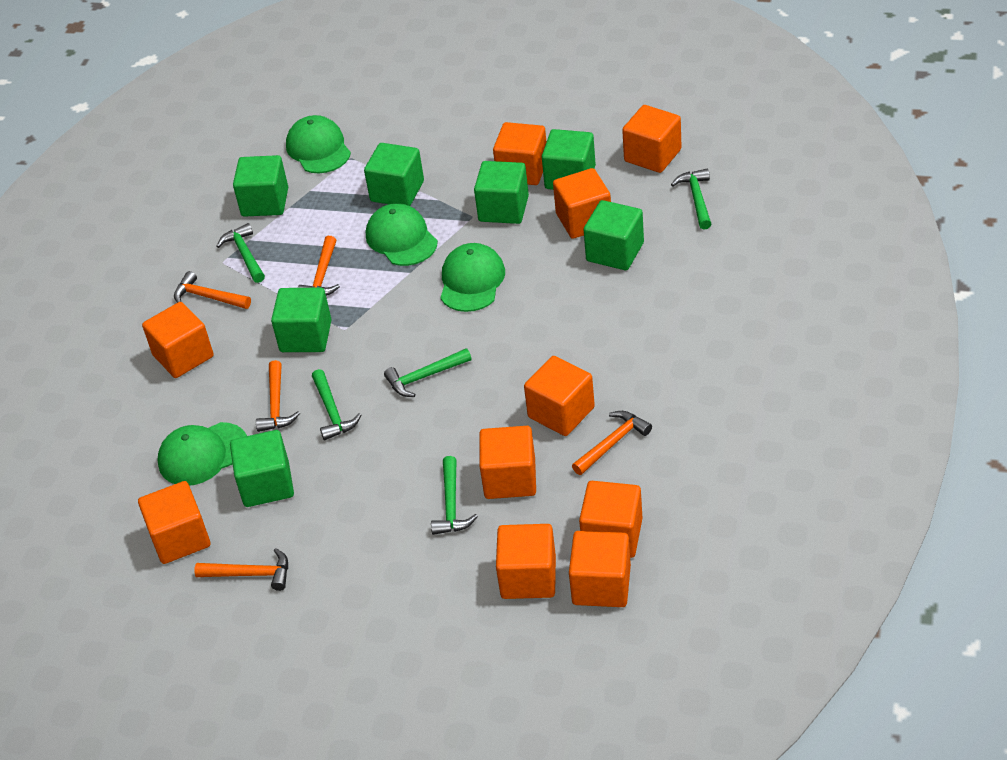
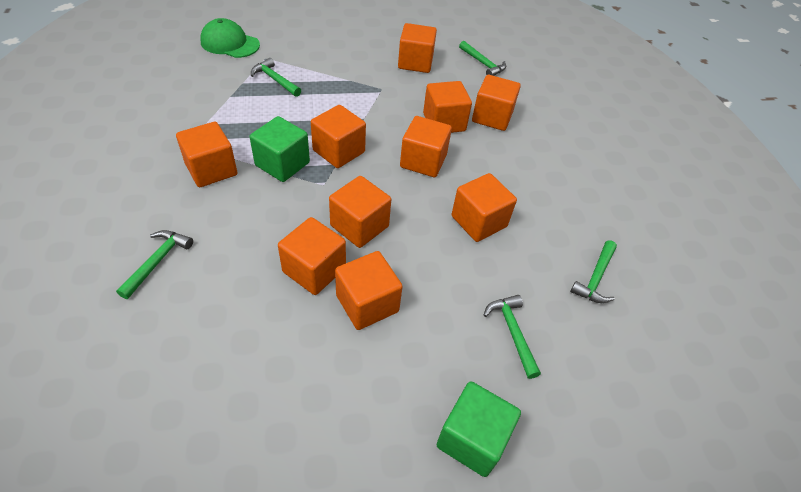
green cap: [157,422,247,486] [286,115,351,173] [366,203,438,266] [441,243,505,312] = 4 -> [200,18,260,58] = 1
green cube: [230,430,294,507] [233,155,288,217] [271,288,332,352] [364,143,424,206] [474,161,529,224] [542,129,596,190] [584,200,644,270] = 7 -> [250,116,310,182] [437,381,521,477] = 2
orange hammer: [174,271,251,309] [195,548,288,591] [256,360,300,432] [298,236,340,296] [572,411,652,475] = 5 -> none = 0

